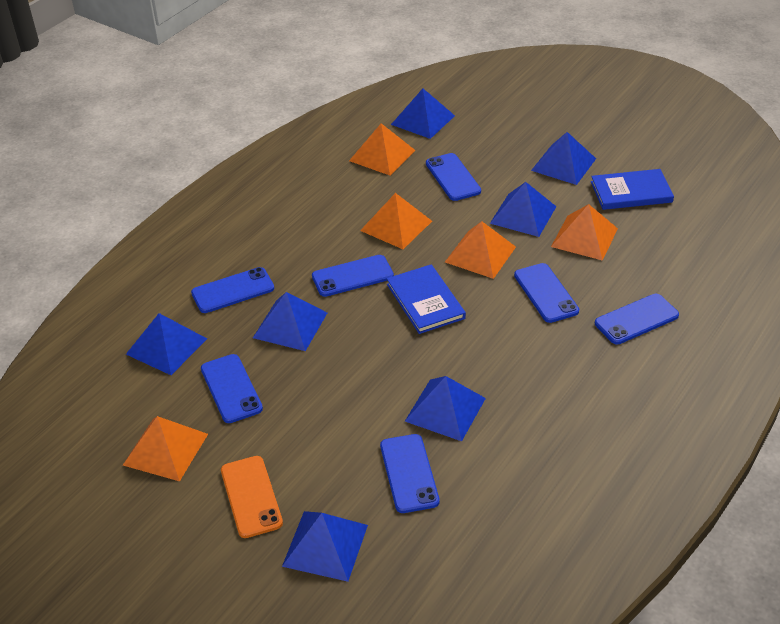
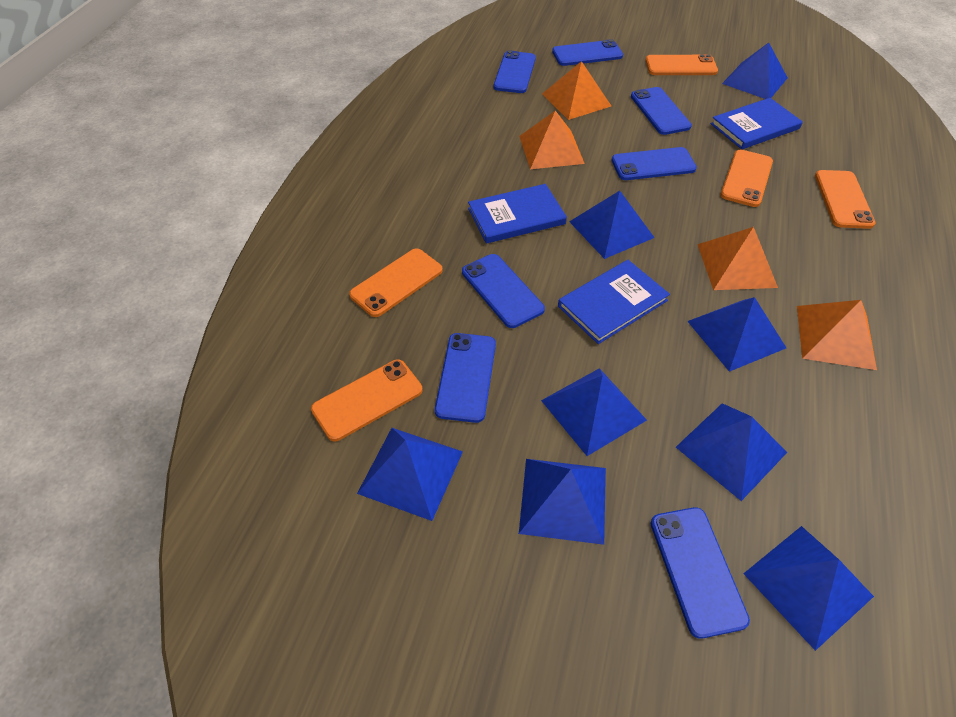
blue book: [387,264,466,334] [591,169,674,210] = 2 -> [468,184,567,244] [558,260,670,344] [711,98,803,149] = 3
blue pyramid: [126,313,207,375] [253,292,327,351] [282,511,368,582] [391,88,455,139] [405,376,486,441] [490,182,557,237] [531,132,596,185] = 7 -> [357,428,463,521] [519,459,606,545] [541,368,647,456] [569,191,655,259] [676,403,787,501] [687,297,786,372] [722,43,788,99] [743,526,874,651] = 8
orange phone: [221,456,283,538] = 1 -> [311,359,423,441] [349,248,443,317] [645,54,718,75] [720,150,773,207] [815,170,875,229] = 5
orange pyramid: [123,416,208,482] [349,123,415,175] [360,193,432,249] [445,221,516,279] [551,204,618,261] = 5 -> [519,111,585,169] [542,61,611,120] [697,227,778,290] [797,300,877,370] = 4

